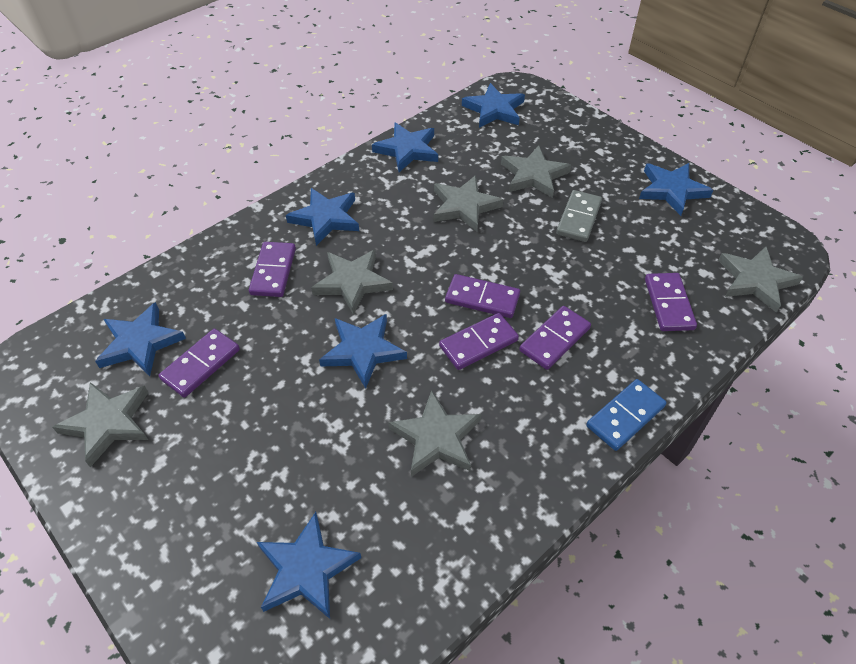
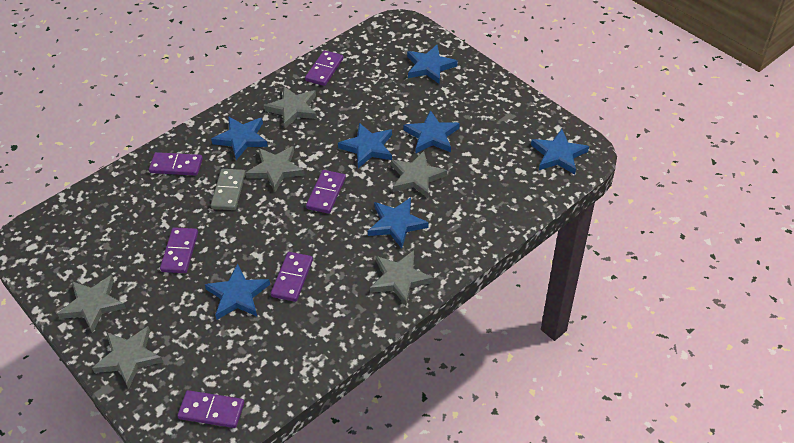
blue domino: [586,379,666,451] = 1 -> none = 0

